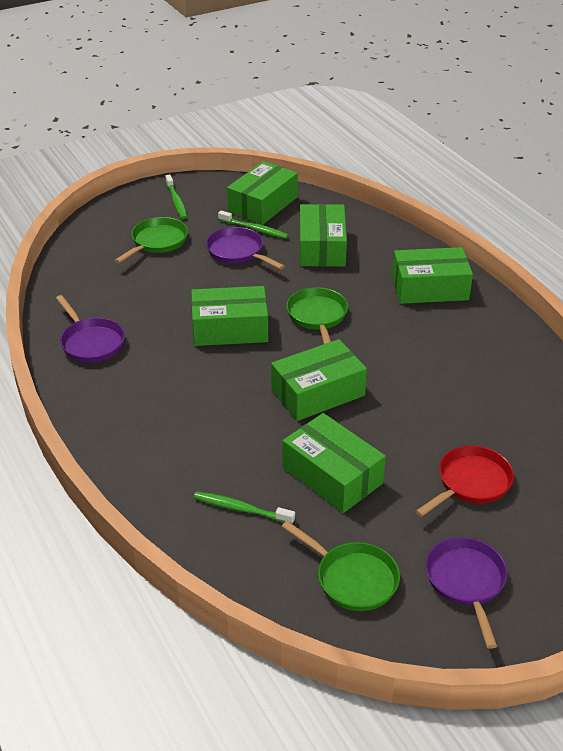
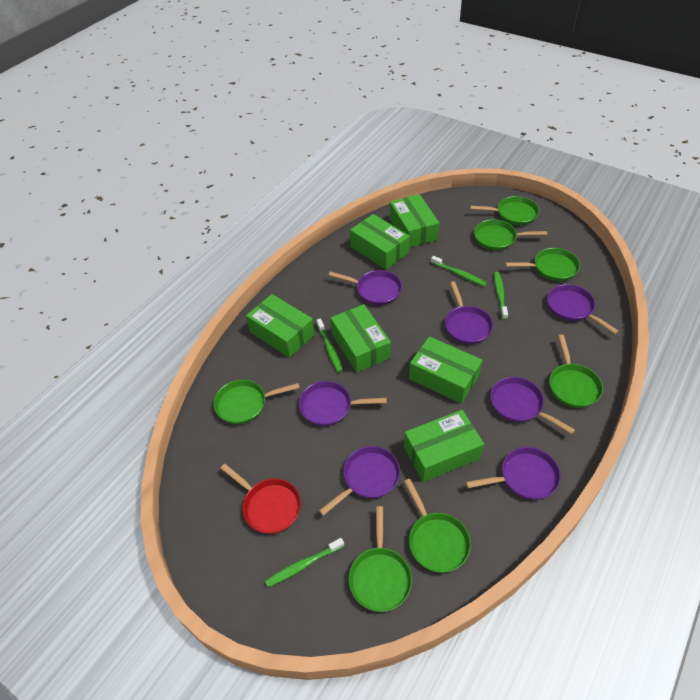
green pan: [114,217,188,264] [281,521,400,611] [286,287,348,344] = 3 -> [213,380,300,424] [349,506,412,612] [404,479,471,573] [470,196,539,225] [474,219,547,250] [505,248,580,281] [549,335,603,408] = 7
green toothbrush: [165,174,187,219] [193,491,295,524] [218,210,288,239] = 3 -> [265,538,344,587] [316,319,343,372] [431,256,487,286] [494,272,508,320] = 4
purple pan: [56,295,125,363] [206,227,285,269] [425,537,508,649] = 3 -> [299,381,387,426] [319,446,400,516] [328,270,402,305] [445,281,493,344] [466,447,561,500] [490,377,575,434] [547,284,619,334] = 7

